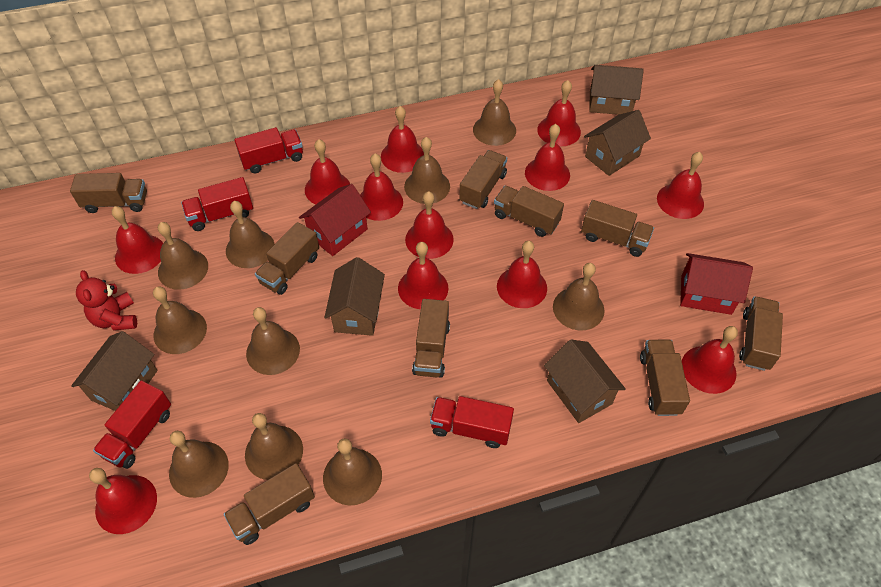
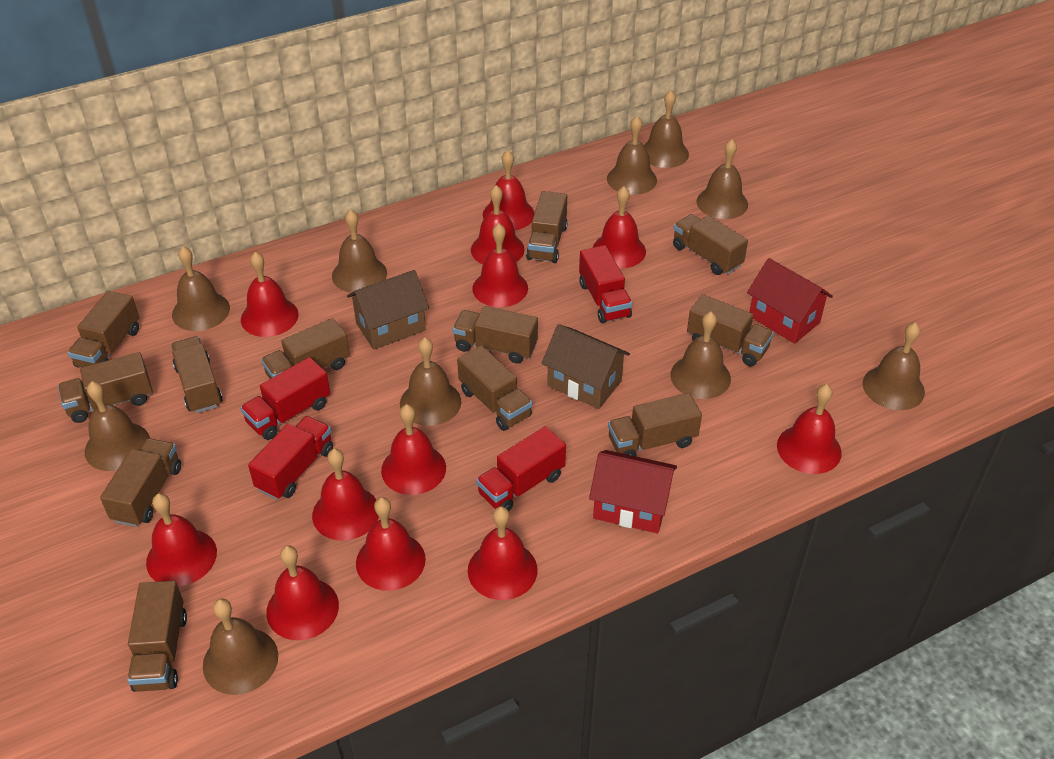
brown house: [71,331,158,411] [324,257,385,336] [544,340,626,423] [584,110,651,176] [589,65,644,115] = 5 -> [347,270,429,350] [541,324,630,409] = 2
brown truck: [70,173,147,213] [224,463,315,545] [255,222,319,295] [412,299,450,378] [459,150,507,209] [494,186,564,237] [581,200,654,257] [640,340,690,416] [739,296,783,371] = 9 -> [58,352,153,423] [68,291,140,368] [100,438,181,527] [127,581,187,692] [171,336,223,413] [261,318,350,379] [453,306,538,364] [457,345,532,431] [526,191,568,263] [608,393,702,456] [673,214,748,275] [687,294,774,366] = 12
red teddy bear: [76,270,137,331] = 1 -> none = 0

